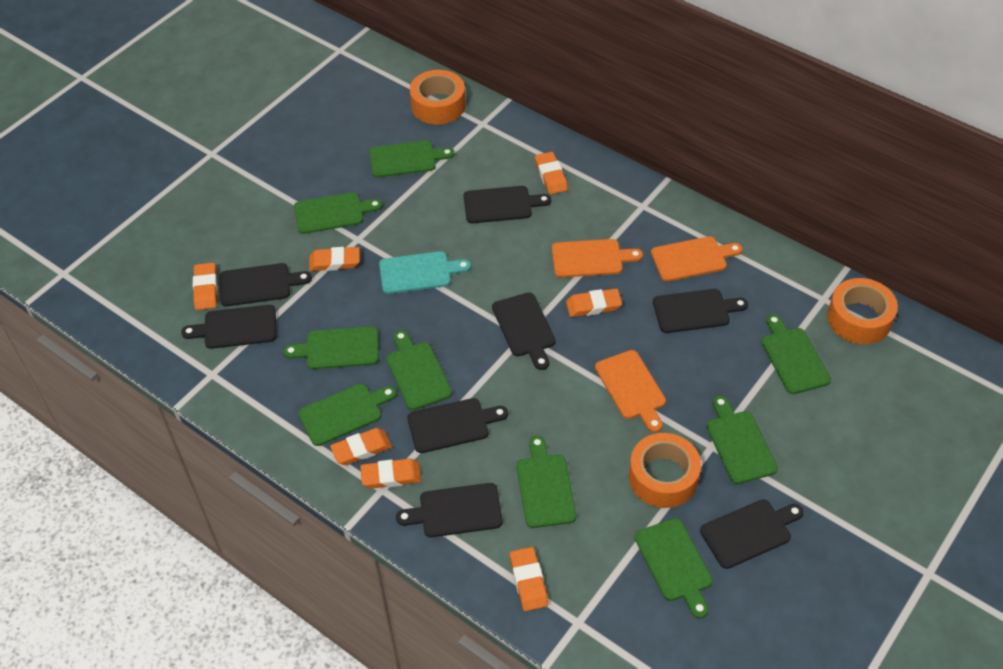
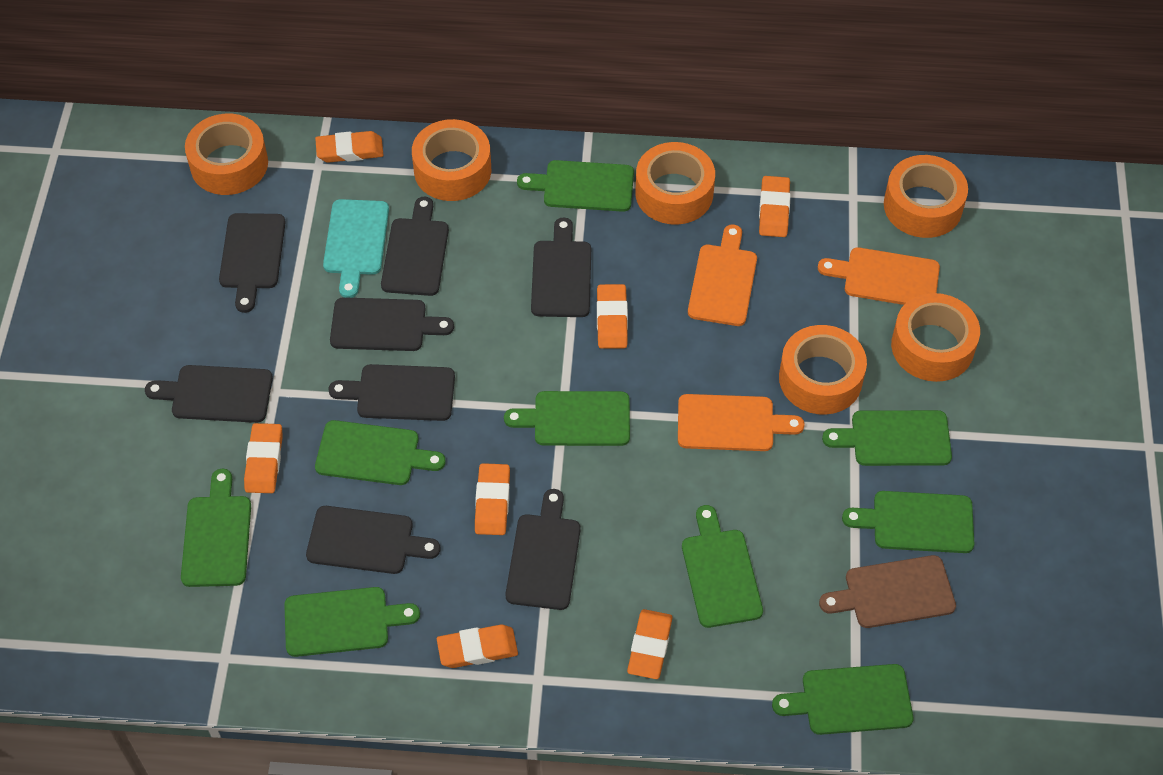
brown cutting board: none = 0 -> [819,555,956,628] = 1
orange tape: [410,70,466,124] [629,433,701,508] [827,278,898,344] = 3 -> [185,114,268,195] [412,119,491,201] [635,142,715,225] [779,325,867,414] [884,155,968,238] [891,293,980,382] = 6

